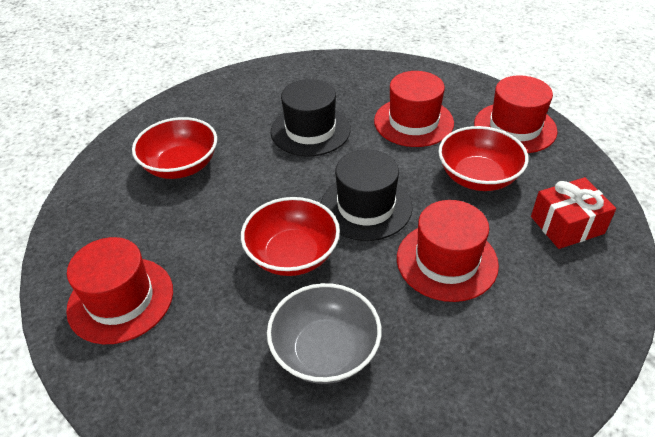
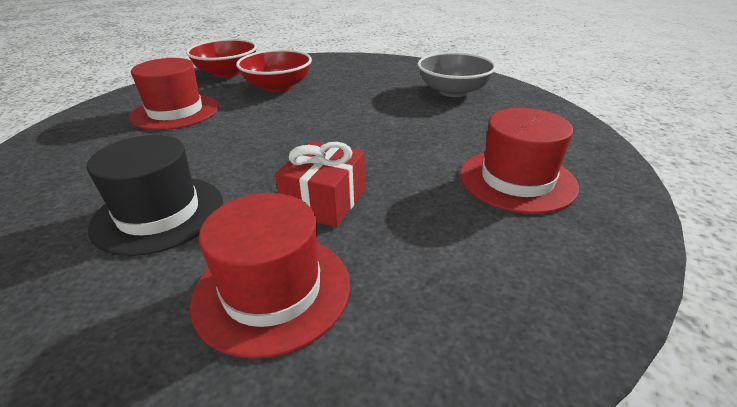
black hat: [271,79,351,156] [321,150,413,241] = 2 -> [87,135,223,256] = 1
red bowl: [132,117,217,179] [241,197,340,276] [438,126,529,191] = 3 -> [186,39,257,78] [236,50,312,93] = 2
red hat: [66,237,173,344] [374,71,454,147] [397,200,499,302] [474,75,558,153] = 4 -> [130,58,219,130] [190,193,350,359] [460,108,579,214] = 3

